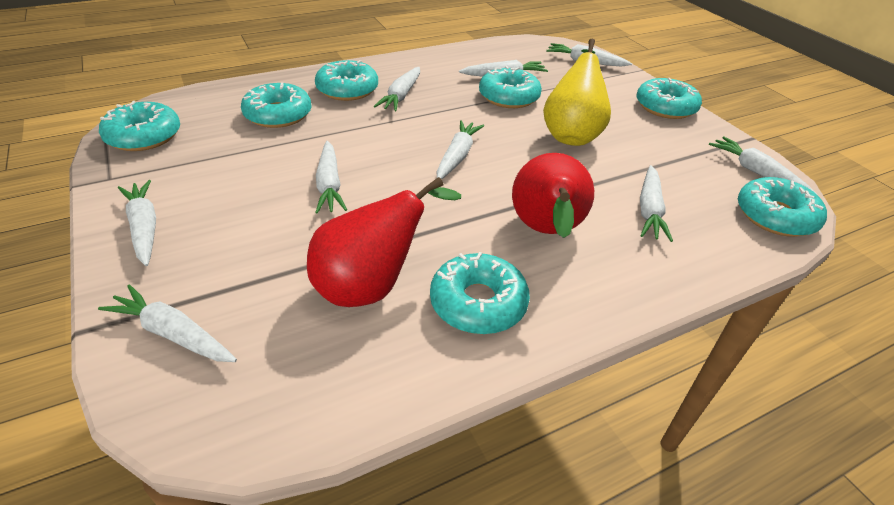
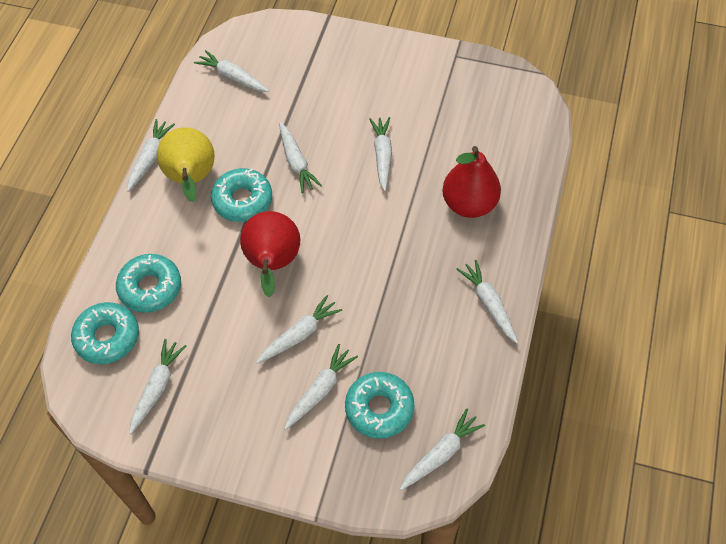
turquoise donut: [99,101,180,151] [241,82,312,128] [315,60,378,101] [430,252,530,334] [479,66,542,108] [637,78,702,119] [738,177,827,237] = 7 -> [71,302,139,364] [116,254,181,313] [211,168,272,222] [345,372,414,439] = 4

